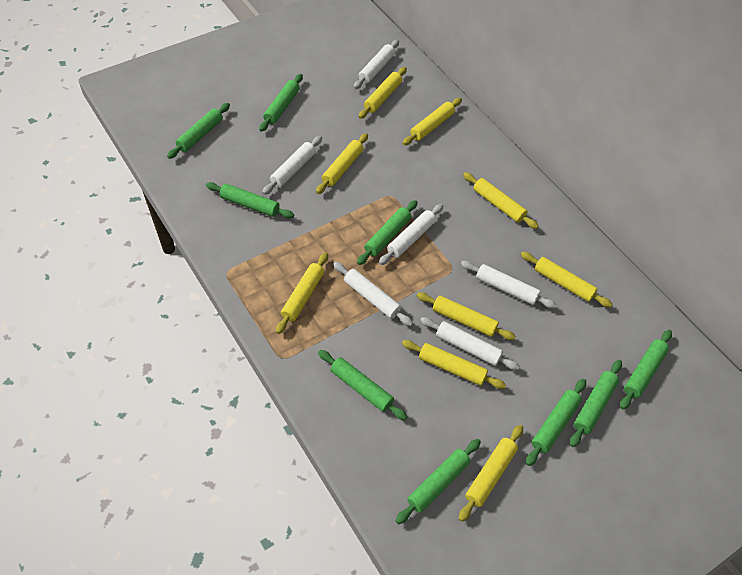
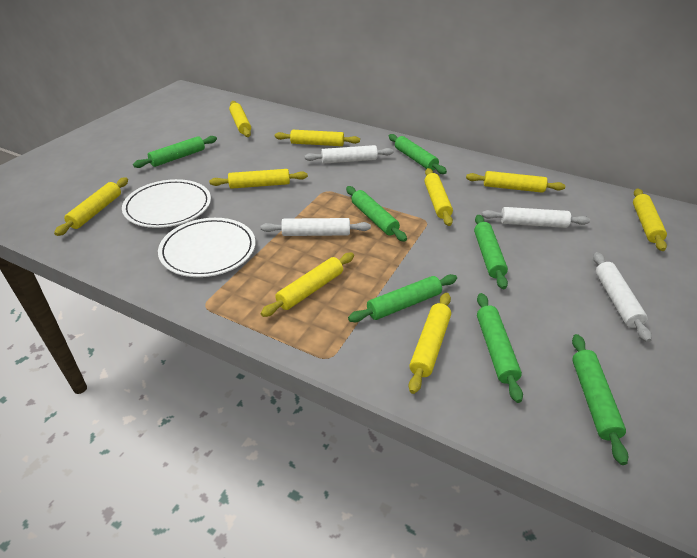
green rolling pin: [167,103,230,159] [206,182,294,218] [259,74,303,132] [318,350,408,420] [357,200,418,265] [396,439,481,524] [526,379,586,466] [570,360,622,447] [620,330,672,410] = 9 -> [133,136,217,168] [346,186,407,242] [348,274,457,322] [389,134,447,174] [474,215,508,289] [477,293,523,403] [572,334,628,465] = 7
white plate: none = 0 -> [122,179,211,228] [158,218,255,277] = 2
white rolling pin: [262,136,322,195] [333,262,413,326] [354,40,399,89] [379,204,443,265] [420,317,520,370] [461,261,557,309] = 6 -> [261,218,371,236] [304,145,394,164] [482,207,590,228] [593,252,652,342] = 4

